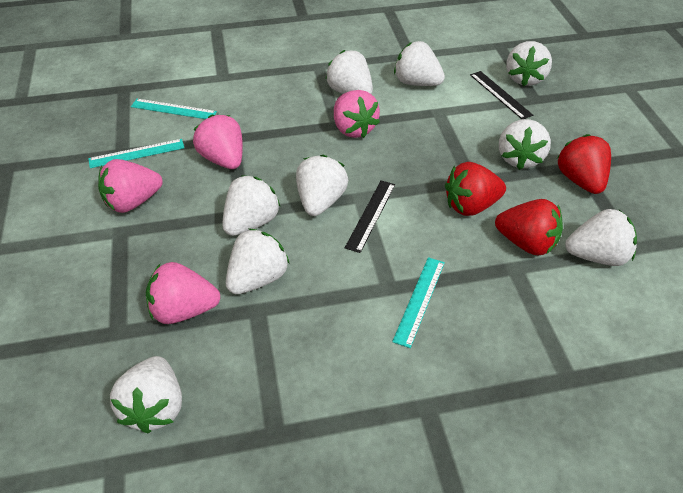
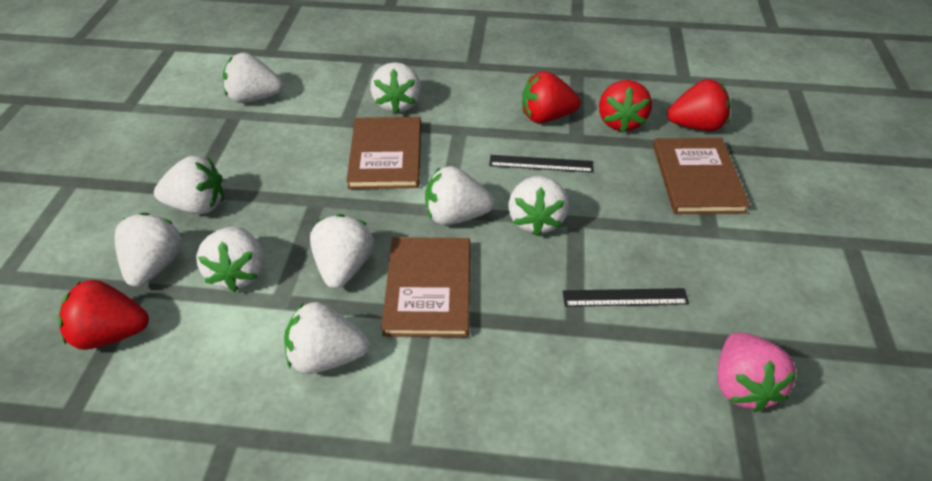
brown book: none = 0 -> [346,117,421,189] [381,237,470,337] [653,138,750,214] = 3
pink strawberry: [98,159,163,213] [146,262,220,324] [193,115,243,169] [334,90,380,138] = 4 -> [717,332,797,412] = 1
red strawberry: [445,162,506,216] [495,199,563,256] [557,134,611,194] = 3 -> [58,280,149,350] [522,71,581,123] [599,80,652,133] [667,79,730,131] = 4
turquoise ruler: [88,139,184,168] [131,99,217,119] [392,257,445,348] = 3 -> none = 0

